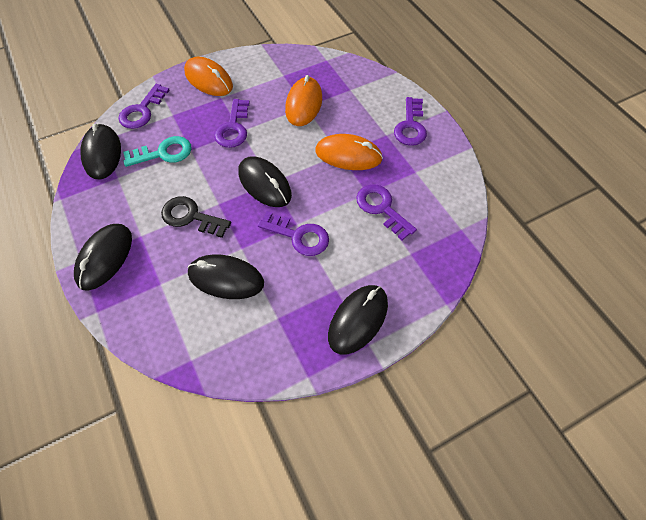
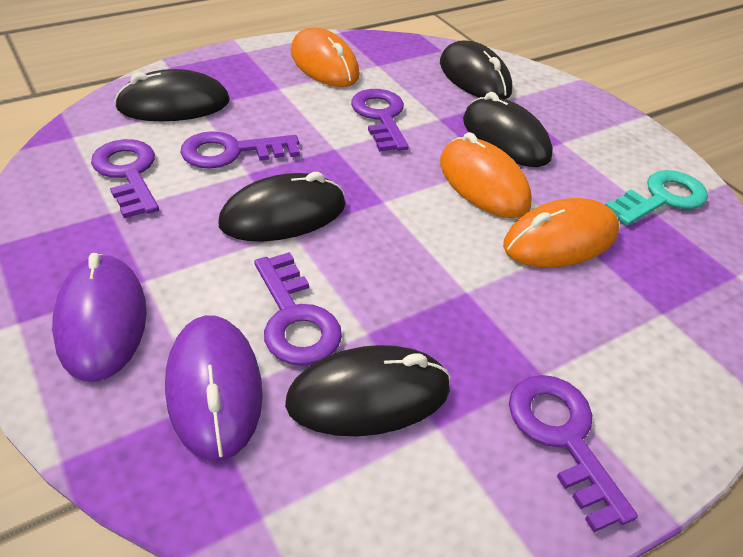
black key: [161,196,231,238] = 1 -> none = 0
purple mouse: none = 0 -> [52,253,147,382] [165,315,263,461] = 2

